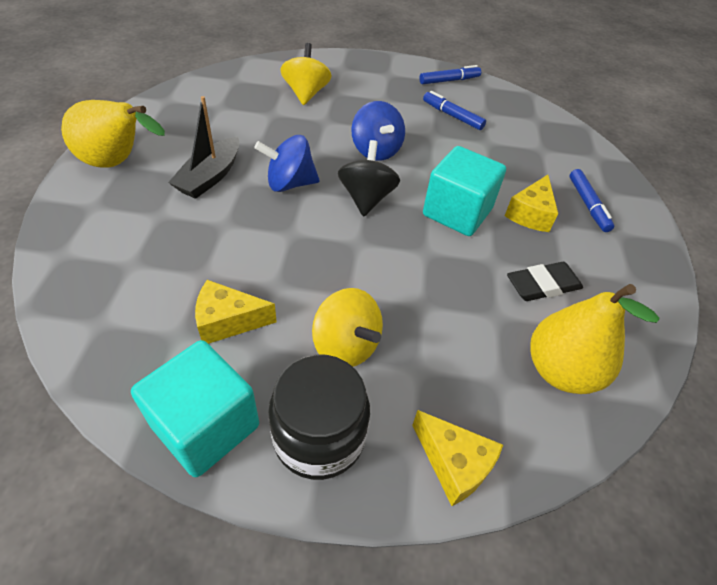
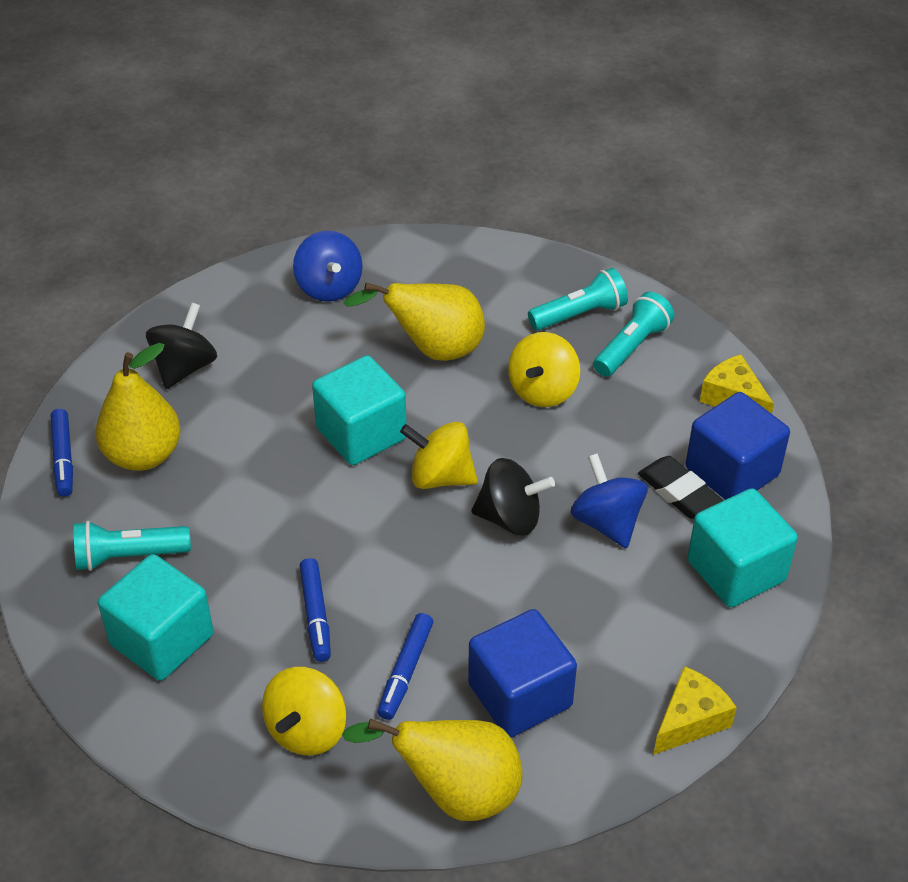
black boat: [168,96,239,199] = 1 -> none = 0
black jar: [268,355,370,480] = 1 -> none = 0
black spinning top: [338,140,400,217] = 1 -> [146,302,217,389] [471,458,555,536] = 2
blue cube: none = 0 -> [468,609,577,737] [686,392,790,500] = 2
turquoise cube: [131,340,259,477] [423,146,506,236] = 2 -> [98,554,214,680] [312,355,407,465] [687,488,798,607] = 3
turquoise flashlight: none = 0 -> [74,521,191,571] [528,268,628,330] [593,292,675,377] = 3
yellow cheese: [195,280,277,344] [412,410,503,506] [505,175,558,232] = 3 -> [653,666,737,755] [700,354,774,414] = 2
yellow pear: [61,100,165,168] [531,284,659,394] = 2 -> [95,343,181,471] [342,719,522,821] [344,283,485,361] = 3
yellow spinning top: [280,43,332,105] [312,288,383,367] = 2 -> [262,667,347,756] [400,422,478,489] [508,332,580,407] = 3

